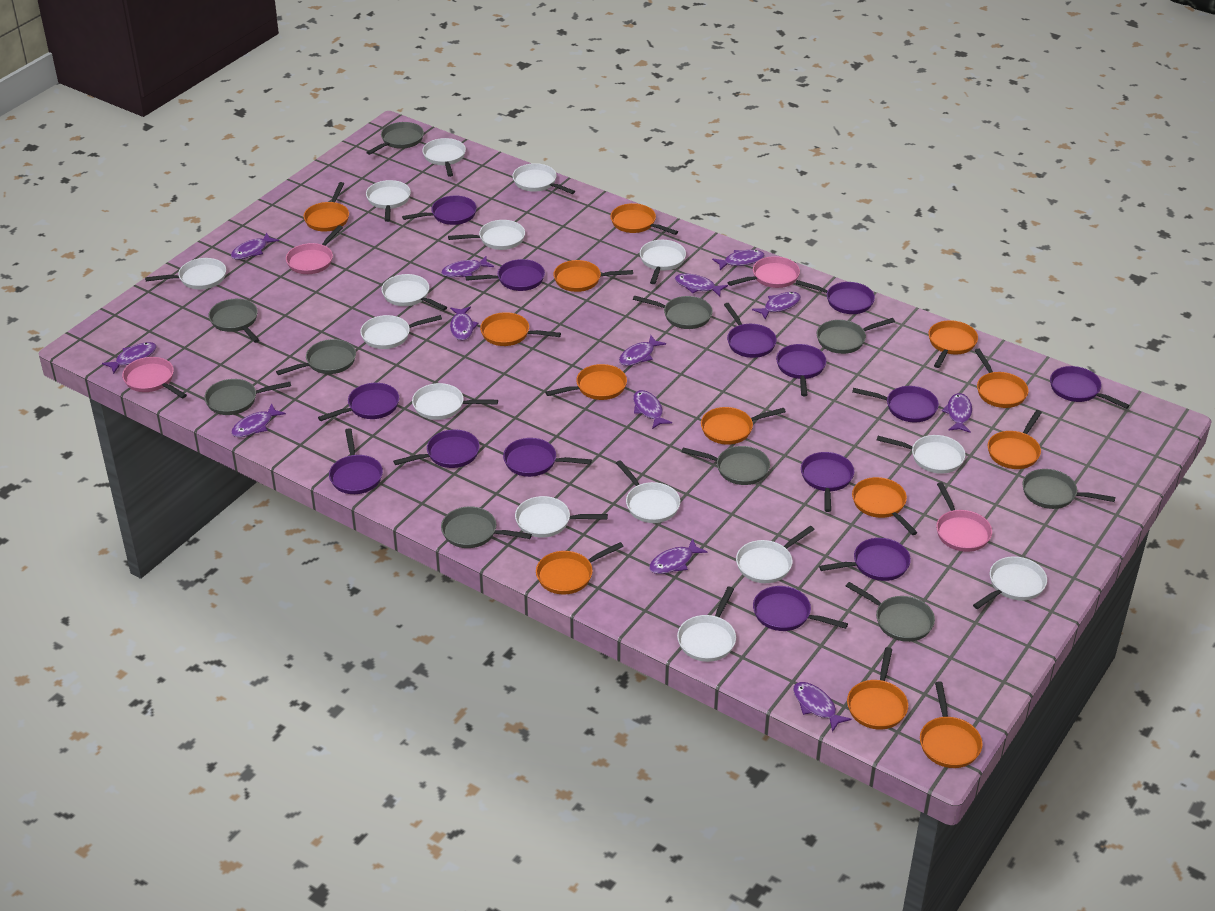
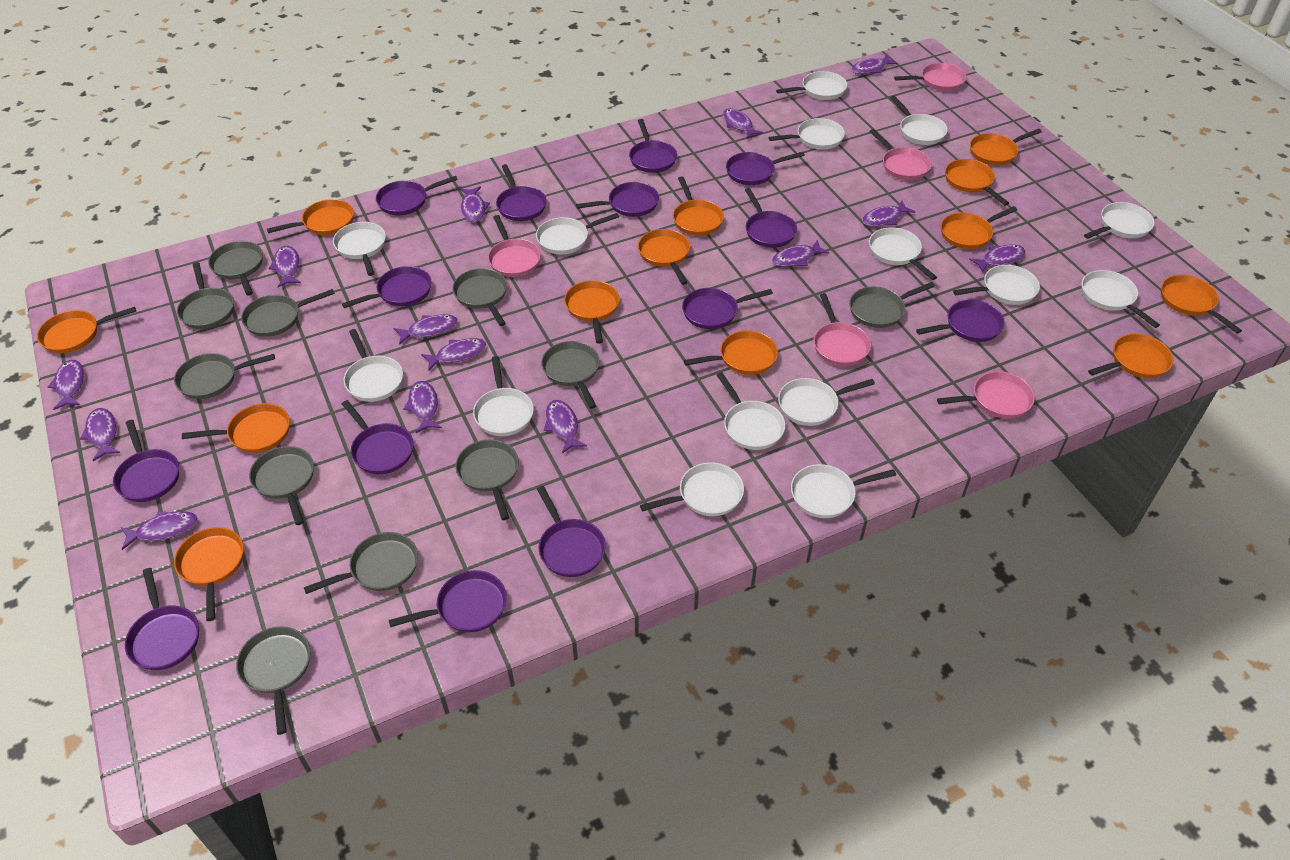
grey pan: [204,379,291,415] [208,299,259,343] [276,339,356,375] [366,122,424,155] [441,506,532,548] [633,295,712,329] [682,446,770,485] [817,318,895,354] [846,582,935,642] [1022,469,1115,509] = 10 -> [174,353,275,399] [177,262,234,329] [208,241,263,295] [236,626,310,735] [241,289,335,337] [249,446,314,525] [304,532,418,594] [452,268,507,326] [455,439,519,520] [541,341,600,409] [849,282,935,328] = 11
pink pan: [122,357,187,398] [286,225,343,274] [727,256,800,288] [936,482,992,552] = 4 -> [488,215,541,277] [814,293,871,366] [869,129,932,180] [894,63,967,91] [937,371,1035,419] = 5
purple fish: [102,342,157,374] [231,232,279,259] [231,404,286,437] [441,256,494,277] [450,307,478,341] [619,335,666,366] [633,390,672,429] [649,538,707,574] [675,273,728,297] [712,250,765,270] [752,292,801,320] [793,682,852,732] [942,393,972,433] = 13 -> [48,360,84,410] [80,408,120,461] [121,511,198,550] [268,246,301,287] [394,314,458,345] [403,381,442,433] [421,338,486,371] [460,186,490,222] [544,400,587,453] [723,108,763,139] [772,240,829,267] [852,55,897,74] [862,201,915,227] [969,245,1025,273] = 14

